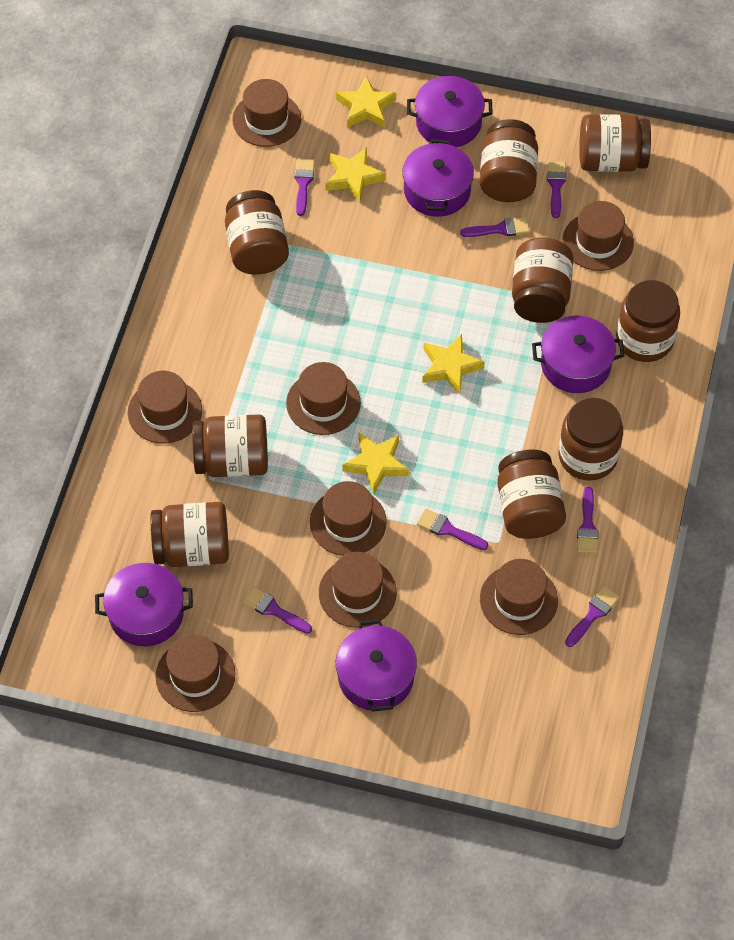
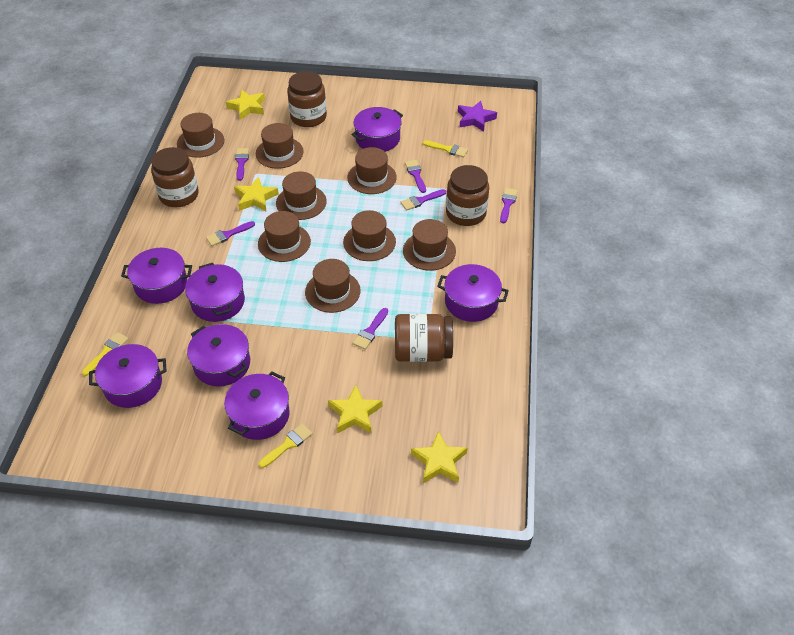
brown jar: [151,502,229,567] [192,414,268,477] [225,190,289,275] [480,119,538,202] [497,449,566,539] [512,237,574,323] [559,398,623,481] [579,114,651,172] [616,280,680,362] = 9 -> [151,147,199,207] [287,71,327,127] [395,314,453,362] [446,165,489,226] = 4
purple brush: [242,586,312,634] [294,159,315,216] [417,509,488,550] [460,217,530,237] [547,161,566,218] [565,586,620,647] [577,487,598,553] = 7 -> [206,221,255,246] [235,148,249,181] [353,308,388,350] [400,189,446,211] [405,160,426,193] [500,188,518,223] = 6
purple pot: [95,563,193,646] [336,619,417,712] [402,139,474,217] [407,76,493,147] [532,315,625,393] = 5 -> [89,344,167,408] [121,248,192,304] [185,263,245,322] [187,324,250,386] [224,372,290,440] [351,107,403,152] [437,264,509,322] = 7
purple star: none = 0 -> [458,101,497,132] = 1
yellow brush: none = 0 -> [82,332,129,376] [259,423,313,468] [423,140,468,157] = 3

